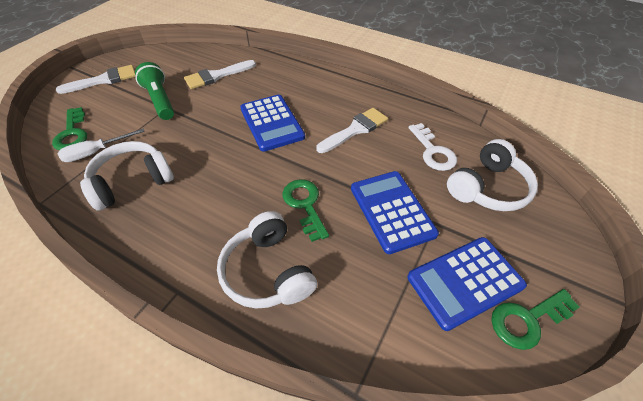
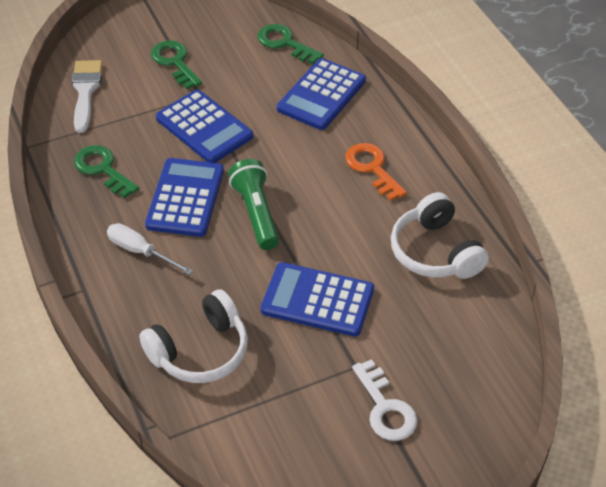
blue calculator: [240,95,305,152] [351,171,439,254] [407,237,527,331] = 3 -> [145,158,224,237] [156,90,253,163] [261,262,374,337] [277,58,366,130] = 4
orange key: none = 0 -> [345,143,407,201] = 1
white brush: [56,65,135,94] [184,60,256,89] [316,108,388,153] = 3 -> [72,60,102,133] = 1
white headphones: [80,141,174,211] [217,211,317,309] [447,139,538,211] = 3 -> [139,289,248,383] [391,192,489,279] = 2

